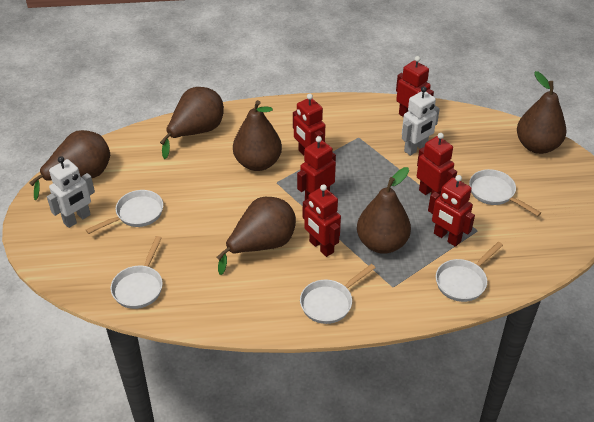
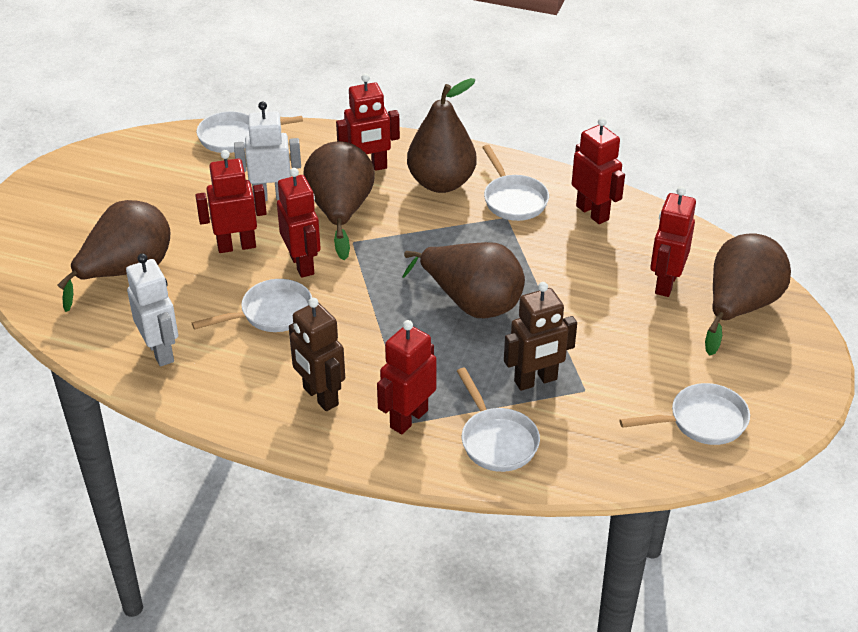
brown pear: [29,130,110,200] [160,87,224,159] [216,197,296,275] [233,100,282,171] [357,167,411,254] [517,71,567,154] = 6 -> [57,200,170,312] [303,141,375,260] [402,242,525,318] [407,78,477,193] [705,234,791,356] = 5
brown robot: none = 0 -> [289,298,345,411] [504,282,577,391] = 2

